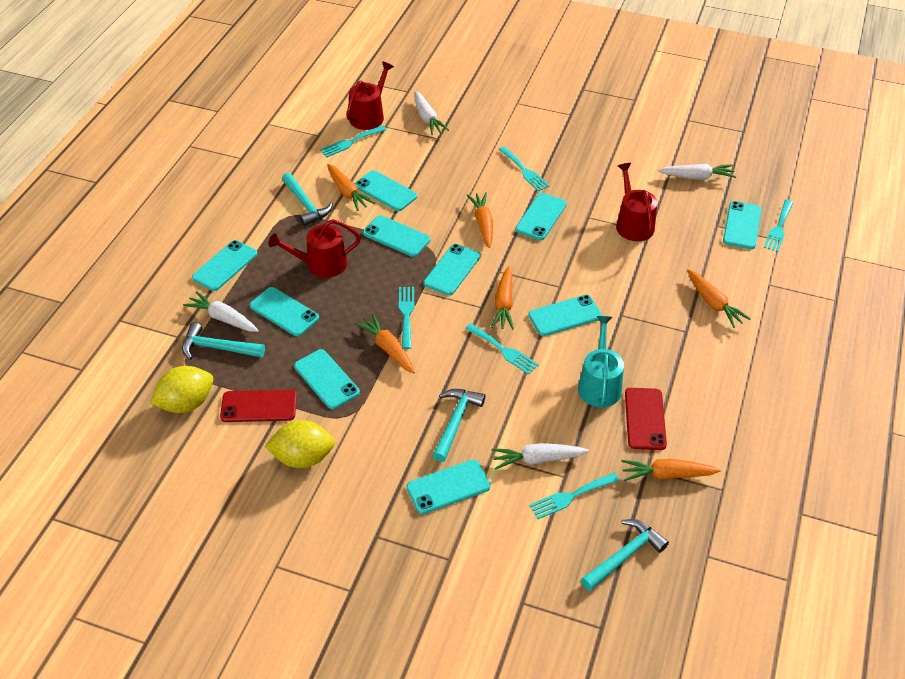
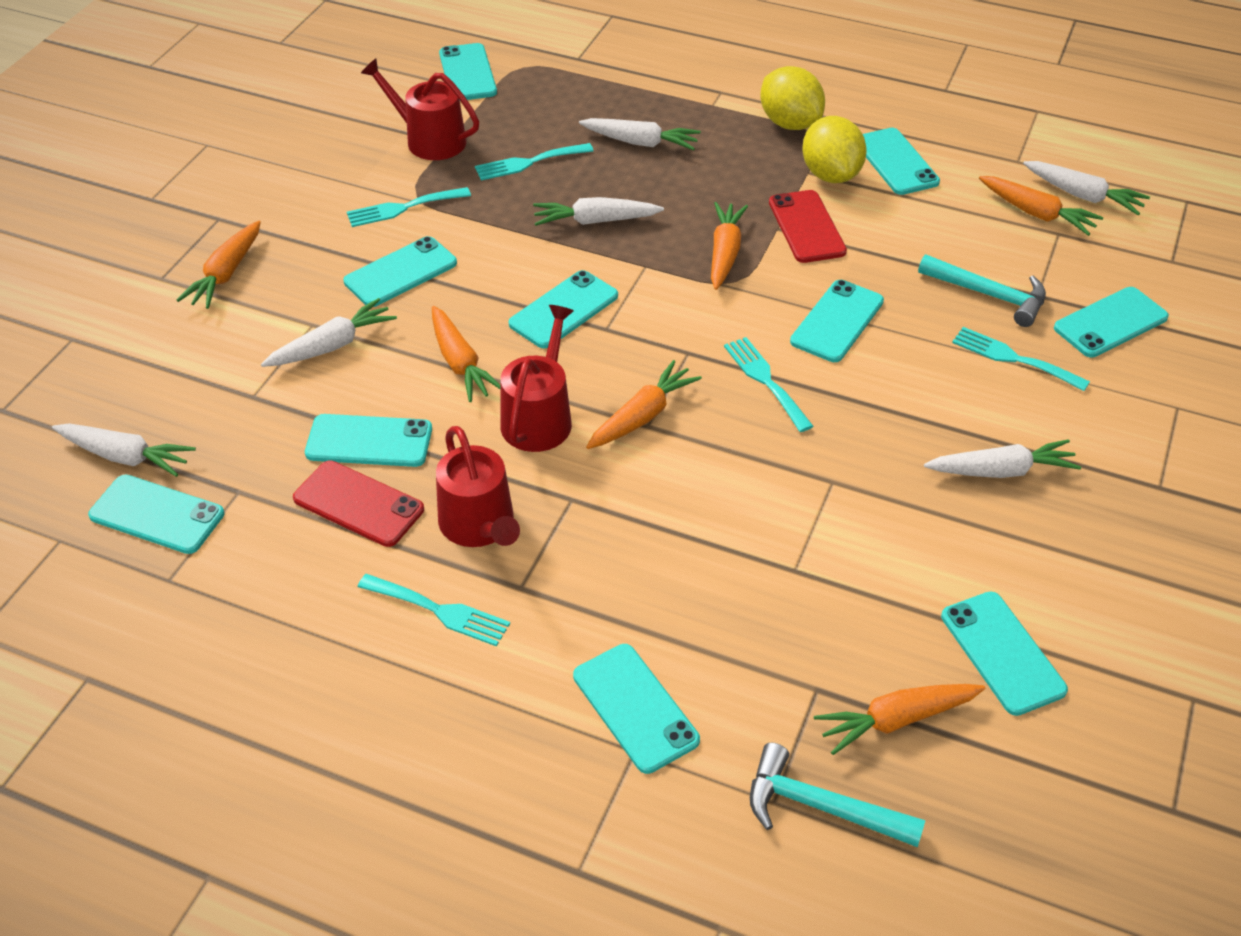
turquoise fork: [320,125,387,157] [399,287,414,349] [465,323,539,375] [498,146,550,191] [529,473,619,519] [764,199,794,252] = 6 -> [347,187,471,227] [358,574,510,647] [475,143,593,181] [724,337,813,432] [952,327,1090,391] = 5
turquoise hammer: [182,322,265,360] [282,173,333,226] [432,389,486,462] [581,519,669,591] = 4 -> [750,743,925,847] [918,254,1046,327] = 2
turquoise watering can: [578,316,624,407] = 1 -> none = 0
white carrot: [183,291,259,332] [414,91,449,135] [492,443,589,469] [658,164,736,179] = 4 -> [52,423,196,477] [261,298,397,367] [533,197,664,226] [579,118,701,150] [924,439,1081,478] [1023,161,1150,215] = 6

